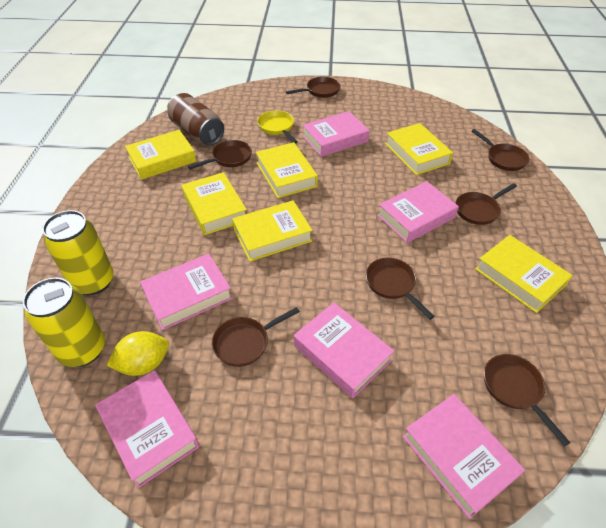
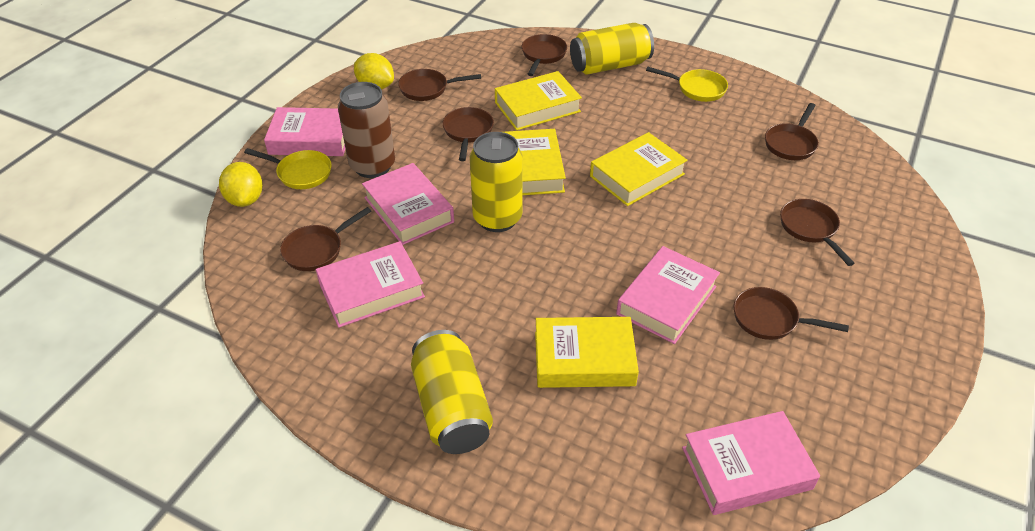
pink book: [95,370,199,488] [140,254,233,330] [294,302,394,398] [302,111,370,157] [377,181,459,243] [403,394,525,519] = 6 -> [264,107,345,156] [316,241,425,328] [362,163,454,245] [616,246,720,344] [682,411,820,515] = 5
yellow book: [125,130,196,180] [182,172,247,235] [232,200,313,261] [256,142,318,198] [385,123,453,175] [475,235,573,313] = 6 -> [495,71,582,131] [504,129,566,195] [535,317,639,388] [590,132,688,206] = 4
yellow can: [23,277,105,367] [42,210,114,296] = 2 -> [411,330,493,454] [470,132,523,232] [570,23,654,75] = 3
yellow lemon: [106,331,169,376] = 1 -> [219,162,263,207] [354,53,394,90] = 2
yellow pan: [257,111,298,144] = 1 -> [244,148,332,189] [646,67,728,102] = 2

